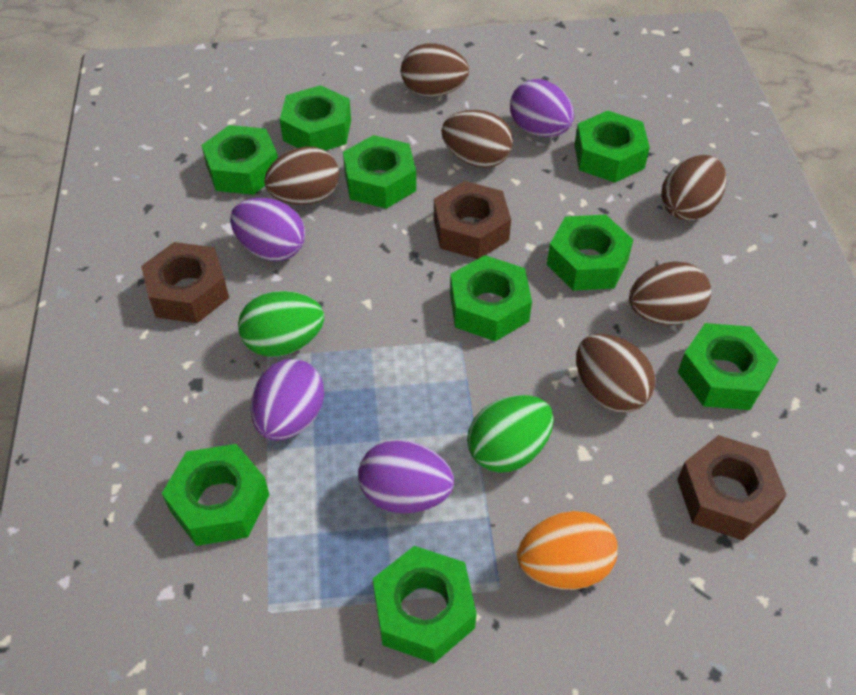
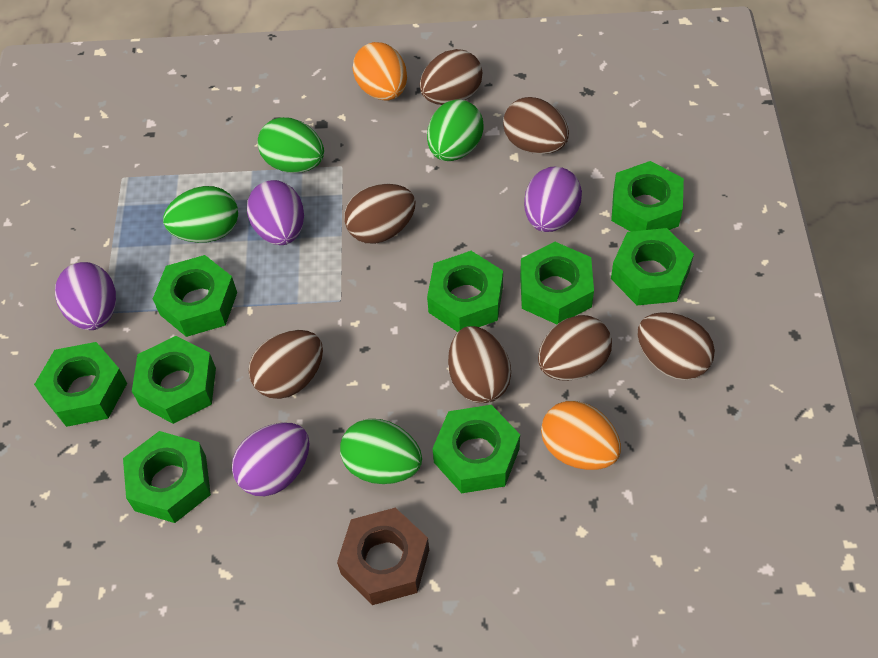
brown egg: [264,146,339,205] [401,43,469,97] [441,110,513,168] [576,334,655,412] [629,261,711,325] [661,155,727,221] = 6 -> [248,330,323,399] [344,184,416,244] [420,49,482,105] [448,326,511,403] [503,97,569,154] [538,315,612,381] [638,312,715,380] = 7
brown nut: [141,242,229,323] [434,181,511,259] [677,435,787,541] = 3 -> [337,508,429,605] = 1
green egg: [238,291,324,357] [467,395,554,473] = 2 -> [163,186,238,243] [258,117,324,173] [340,419,422,484] [427,99,484,161] = 4
orange egg: [517,511,618,590] = 1 -> [353,42,407,100] [541,401,621,470] = 2

